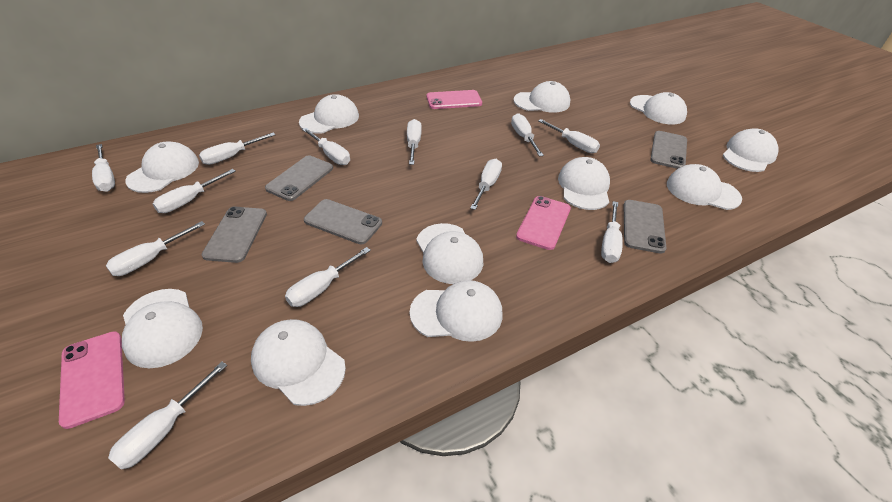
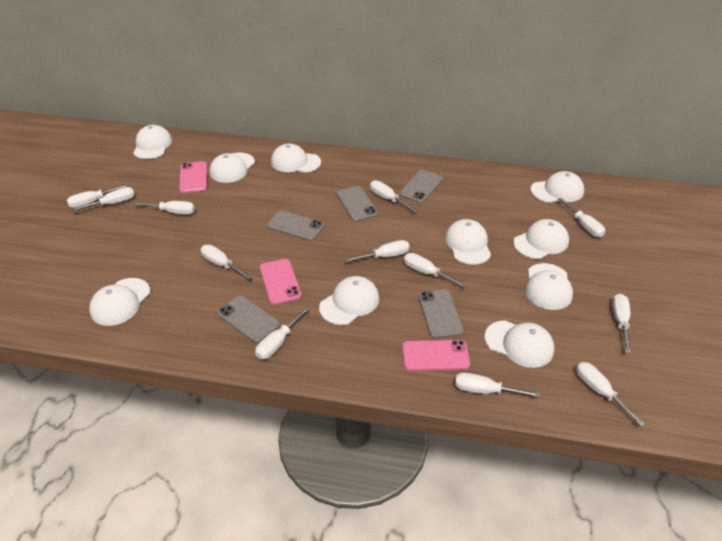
white cap: [122,289,203,368] [125,141,199,193] [251,319,346,406] [299,94,359,134] [410,280,502,342] [416,223,483,284] [513,81,570,113] [558,157,610,210] [630,92,687,124] [667,164,742,210] [723,128,779,172] = 11 -> [89,278,150,326] [133,125,172,159] [210,153,255,183] [271,144,321,173] [319,276,379,325] [445,219,491,265] [484,320,554,368] [513,219,569,259] [525,263,573,310] [531,171,584,203] = 10

